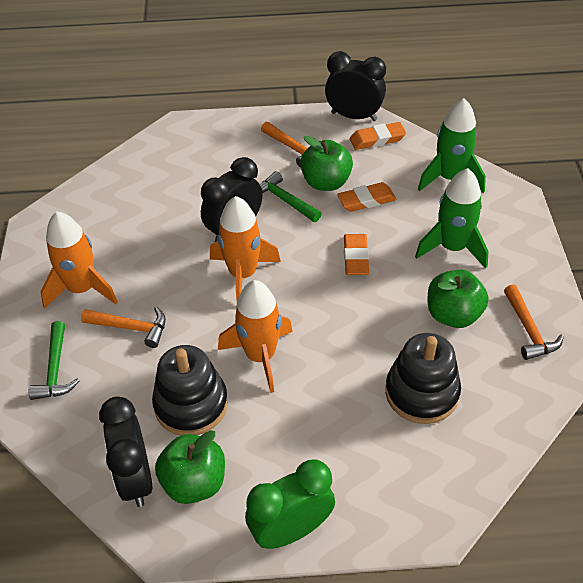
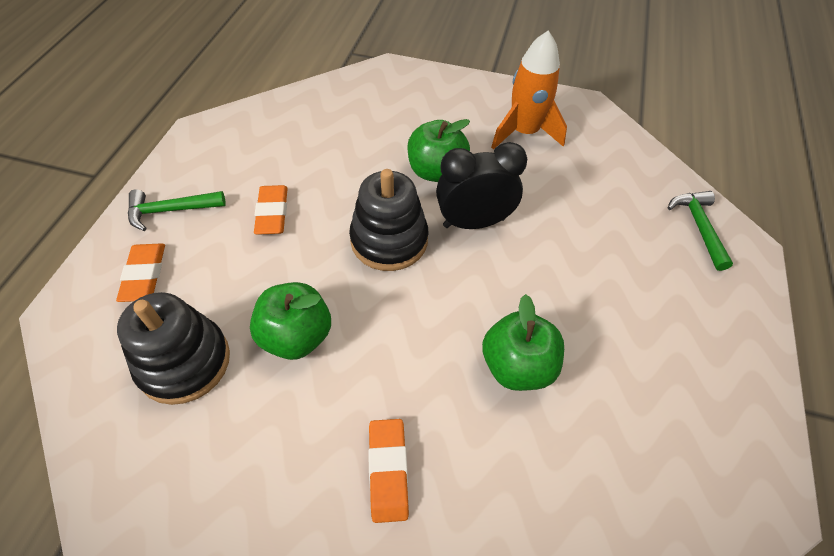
black clock: [99,397,152,507] [201,157,263,242] [325,51,386,121] = 3 -> [436,142,527,229] = 1
green clock: [245,459,335,549] = 1 -> none = 0
green rocket: [415,168,489,269] [418,98,486,193] = 2 -> none = 0
orange hammer: [81,306,166,348] [261,122,320,168] [504,284,564,360] = 3 -> none = 0
orange rocket: [40,211,118,309] [210,196,281,300] [218,280,293,393] = 3 -> [491,31,567,150] = 1

